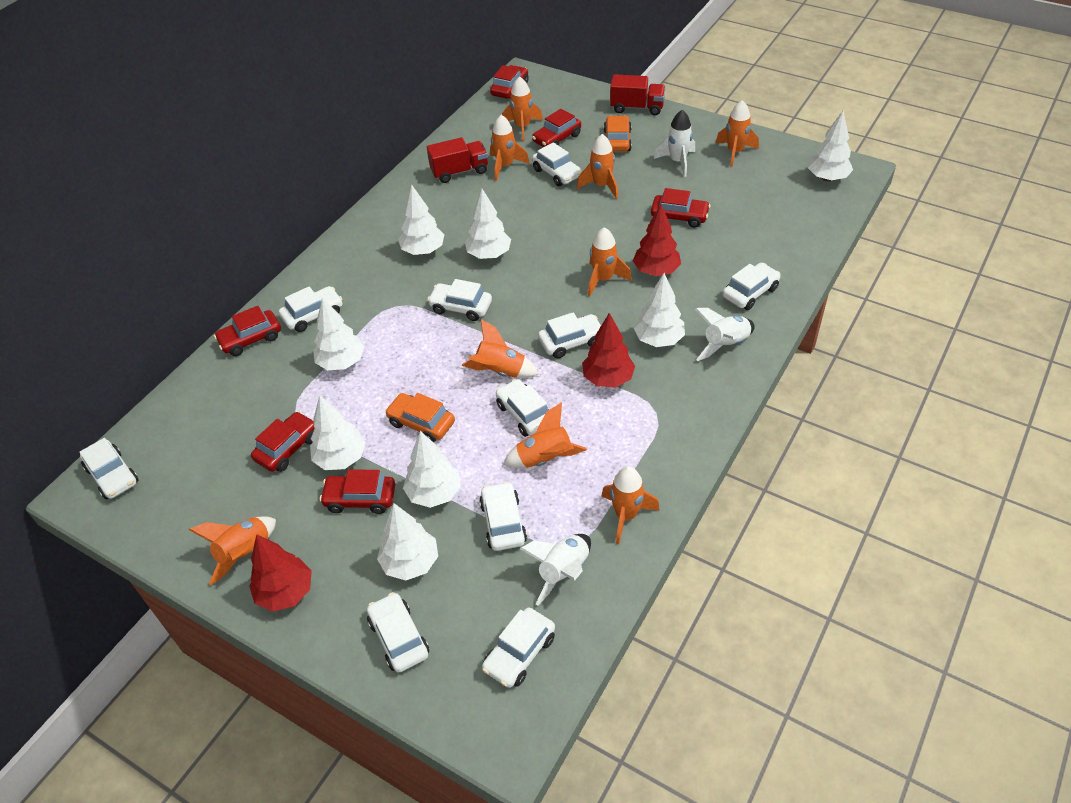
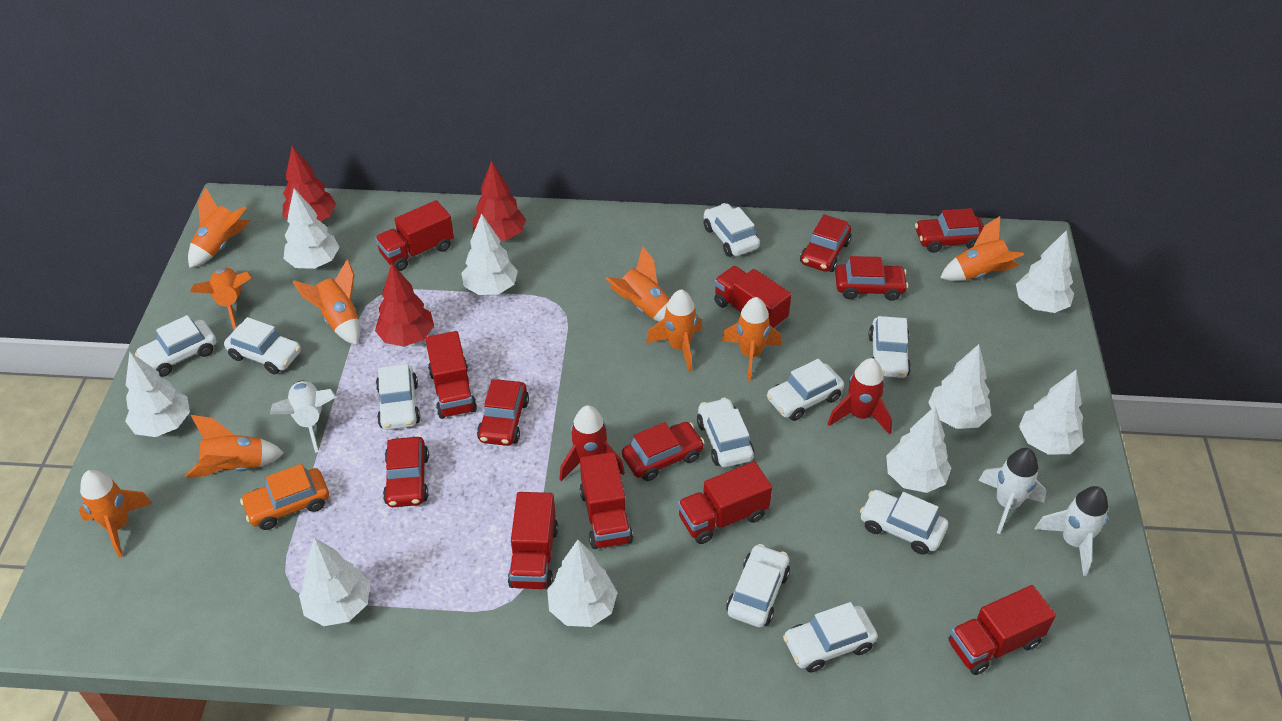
orange car: [385,393,455,443] [604,115,632,152] = 2 -> [240,464,329,530] = 1
red rocket: none = 0 -> [559,405,625,481] [828,358,892,435] = 2
red truck: [427,137,488,183] [610,74,666,115] = 2 -> [375,200,454,271] [425,331,477,419] [508,492,558,589] [580,452,633,549] [678,462,772,544] [714,266,792,329] [949,585,1056,675] = 7
white tree: [310,395,366,470] [313,297,365,370] [377,503,438,581] [398,185,444,255] [403,431,461,508] [465,189,511,259] [634,273,685,347] [808,111,853,182] = 8 -> [125,352,190,437] [284,188,340,269] [299,538,370,626] [461,213,518,295] [547,540,618,627] [886,406,951,493] [928,344,991,429] [1016,230,1074,313] [1019,370,1084,455] = 9

